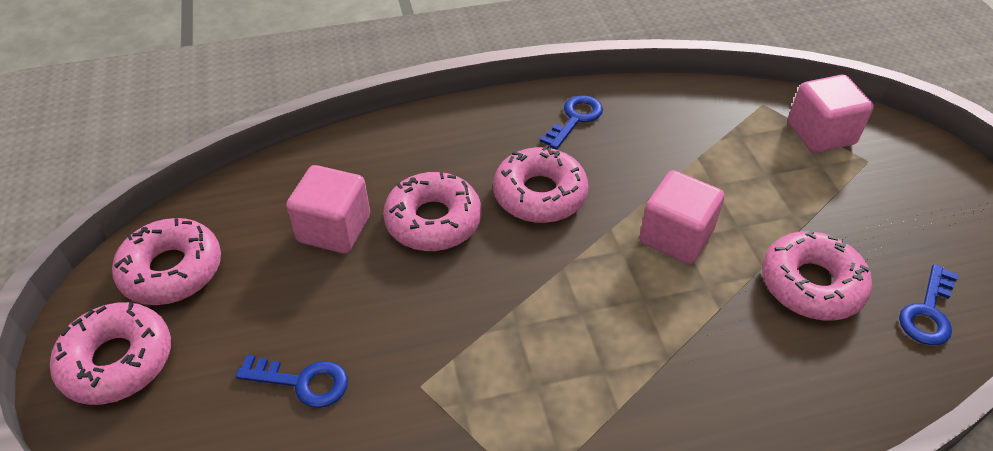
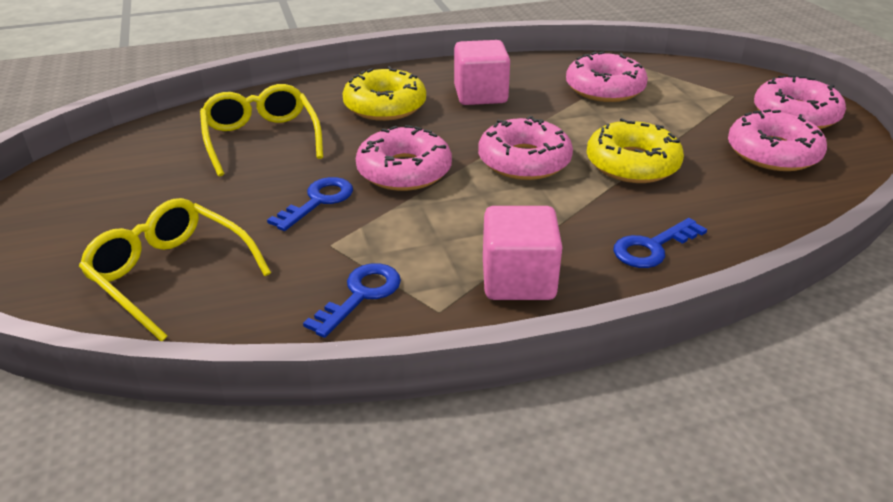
pink cube: [286,165,370,253] [639,170,724,264] [788,74,874,153] = 3 -> [454,40,510,105] [483,206,562,300] = 2
yellow donut: none = 0 -> [342,66,426,121] [587,118,684,183] = 2
yellow glasses: none = 0 -> [79,198,271,341] [200,84,323,176] = 2

